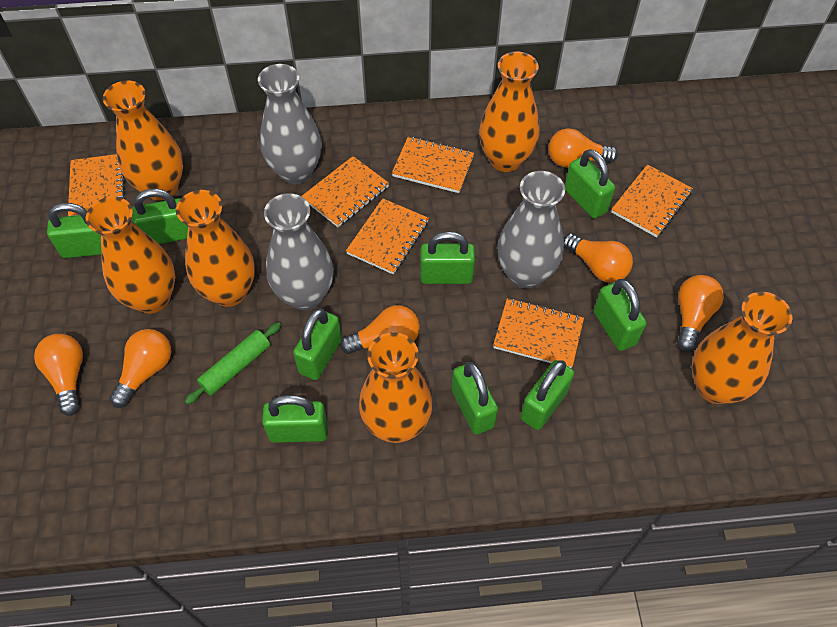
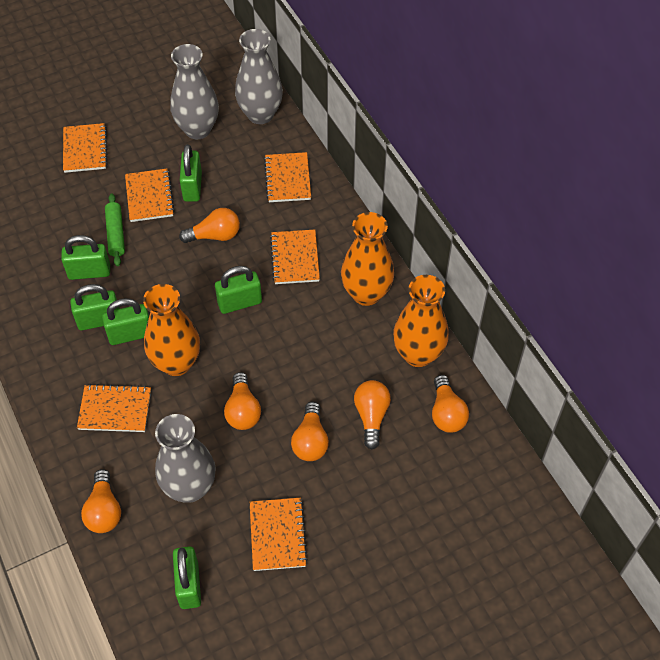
green padlock: [47,203,101,258] [132,188,188,244] [262,395,328,443] [293,308,342,380] [420,231,475,284] [452,362,498,434] [520,360,574,430] [565,149,615,219] [594,279,646,351] = 9 -> [61,235,110,280] [70,284,120,330] [102,298,149,345] [173,546,201,609] [180,144,202,202] [215,266,262,314] = 6
orange vase: [86,197,175,314] [103,80,183,201] [176,190,255,307] [359,332,433,443] [479,51,539,172] [692,292,792,404] = 6 -> [143,284,200,376] [341,212,394,306] [393,275,449,367] = 3

